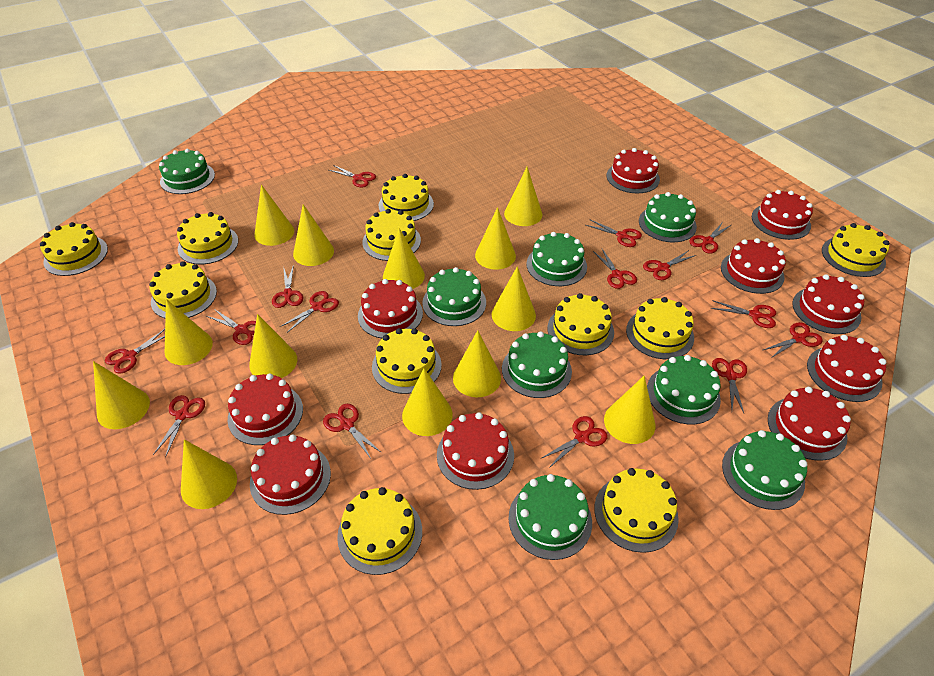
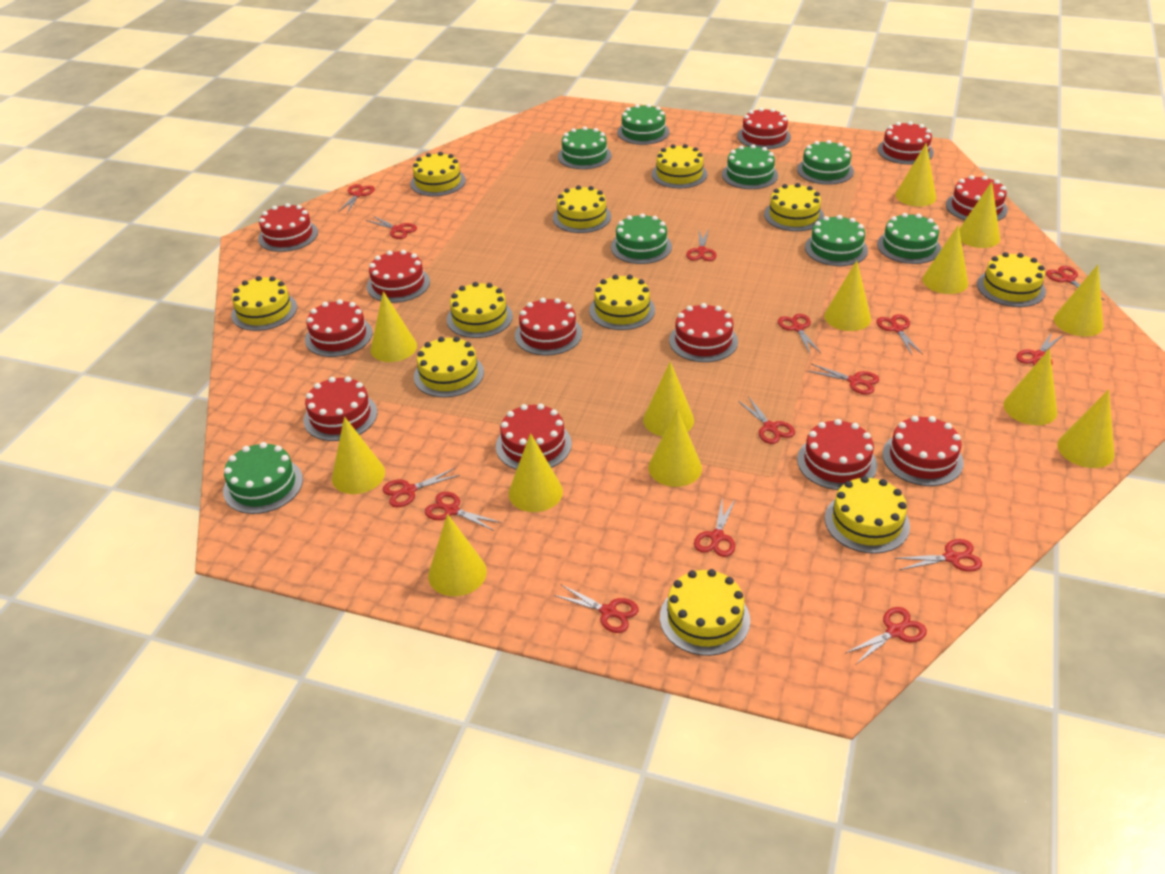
red cake: [228,373,303,445] [250,435,331,515] [358,279,423,338] [437,412,514,490] [606,148,660,193] [721,238,786,294] [752,190,813,240] [768,387,851,461] [792,274,865,334] [807,335,886,402] = 10 -> [258,203,318,252] [304,377,377,441] [305,299,372,357] [367,250,430,303] [496,404,572,470] [515,298,582,355] [669,303,738,362] [737,108,791,149] [797,419,877,490] [878,121,934,165] [882,416,964,486] [946,175,1008,221] = 12

